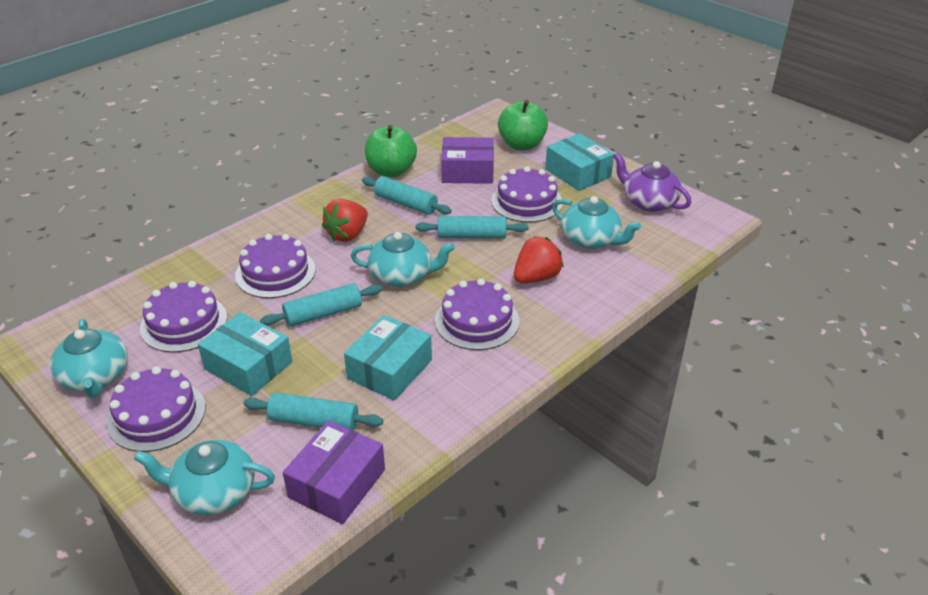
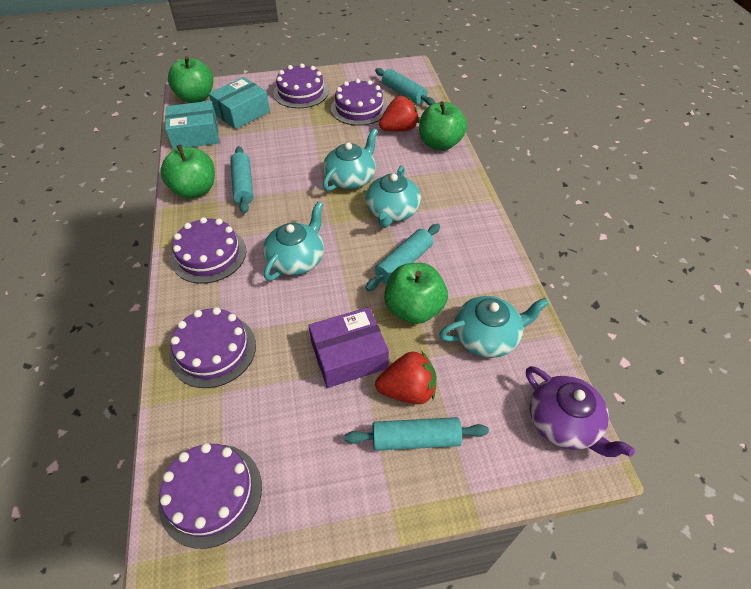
green apple: [365,125,417,177] [498,100,548,150] = 2 -> [160,145,215,199] [168,56,213,103] [384,263,448,324] [419,101,467,151] = 4
purple box: [283,420,385,524] [441,137,494,184] = 2 -> [308,307,389,388] = 1
turquoise box: [198,312,292,396] [344,315,432,401] [545,133,614,191] = 3 -> [165,101,219,149] [208,77,270,129] = 2

